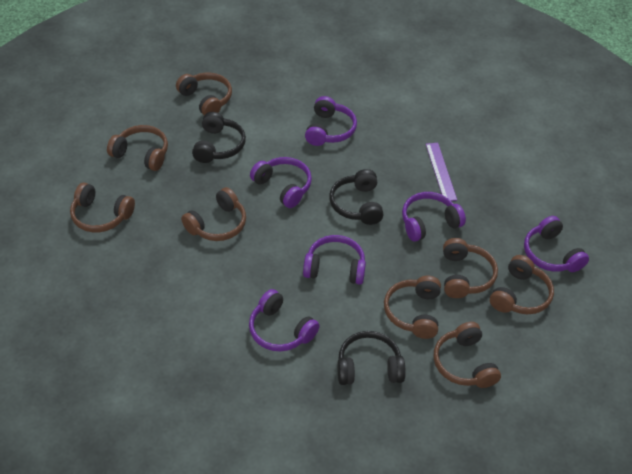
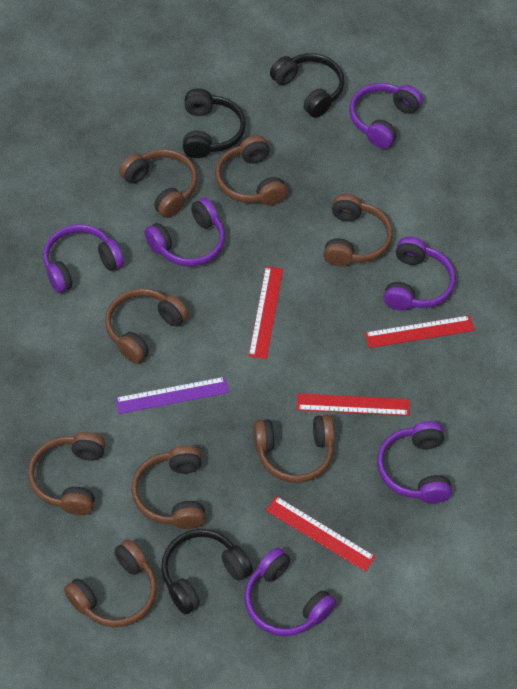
red ruler: none = 0 -> [249,266,283,359] [266,496,375,571] [297,394,409,416] [365,315,474,348] = 4

